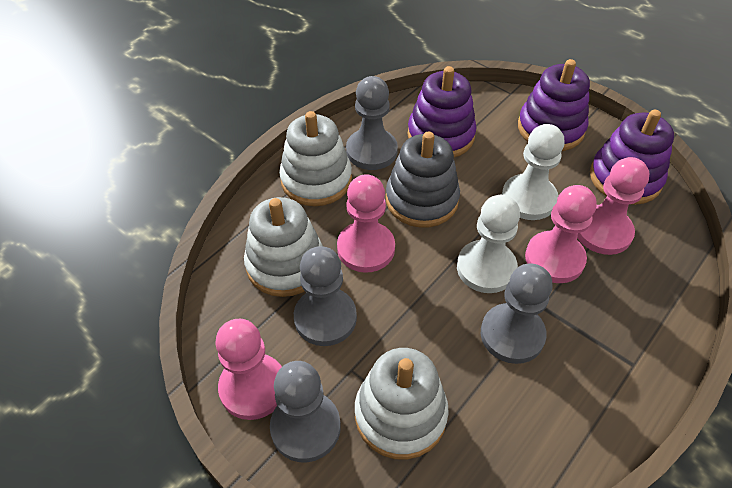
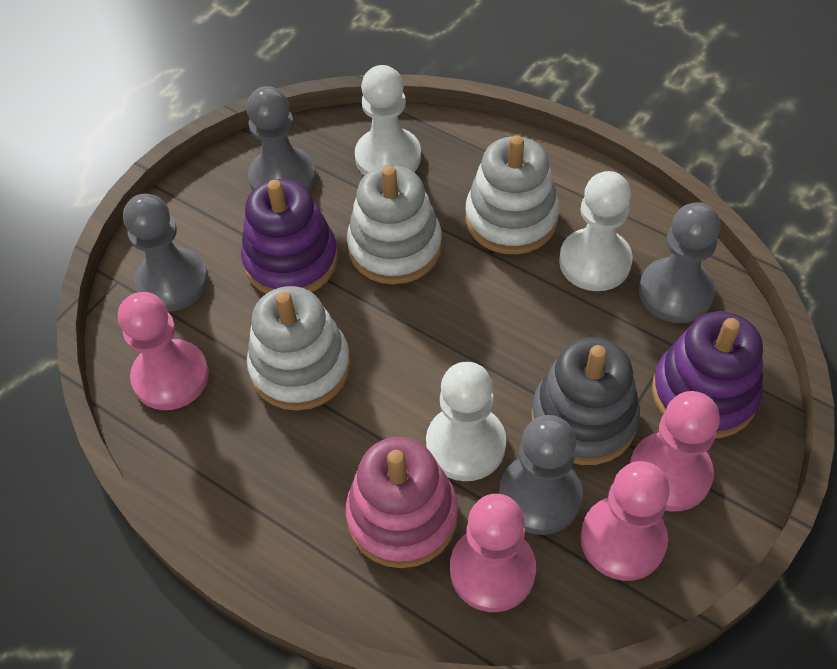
pink stacking toy: none = 0 -> [346,437,458,568] = 1
purple stacking toy: [408,66,476,157] [518,59,590,151] [590,110,674,205] = 3 -> [241,179,338,294] [652,311,763,438] = 2
white pawn: [457,195,520,293] [502,124,565,220] = 2 -> [355,65,421,176] [426,362,506,481] [559,171,633,291] = 3

